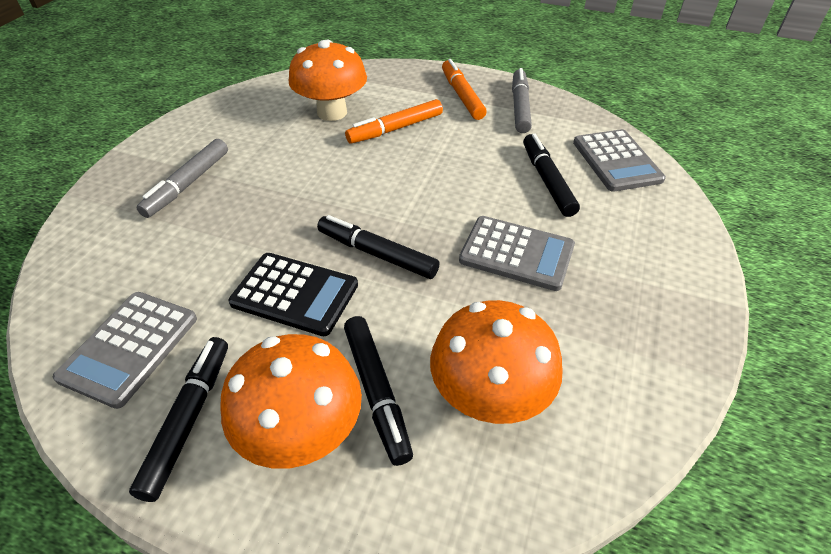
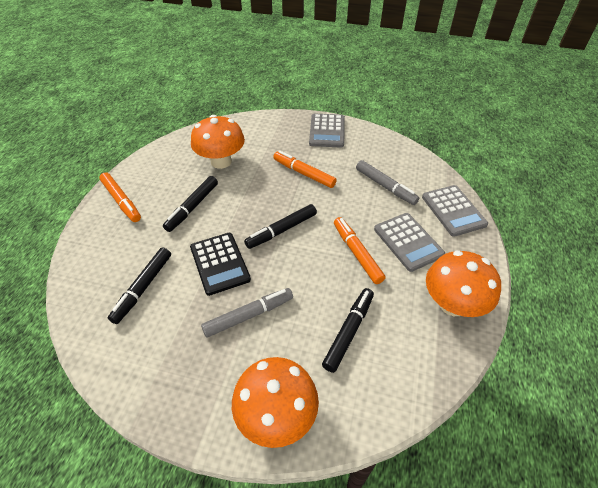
orange marker: [345,99,443,144] [442,59,487,120] = 2 -> [99,172,141,222] [273,151,337,188] [334,217,386,284] = 3

